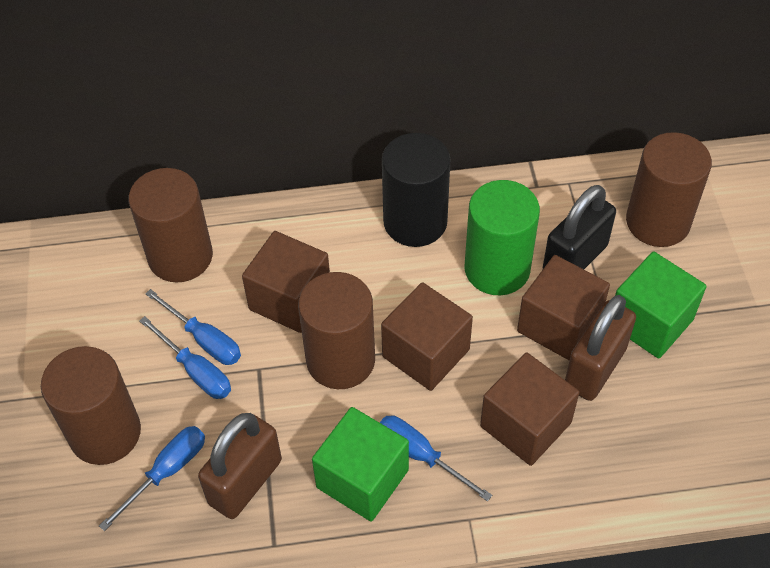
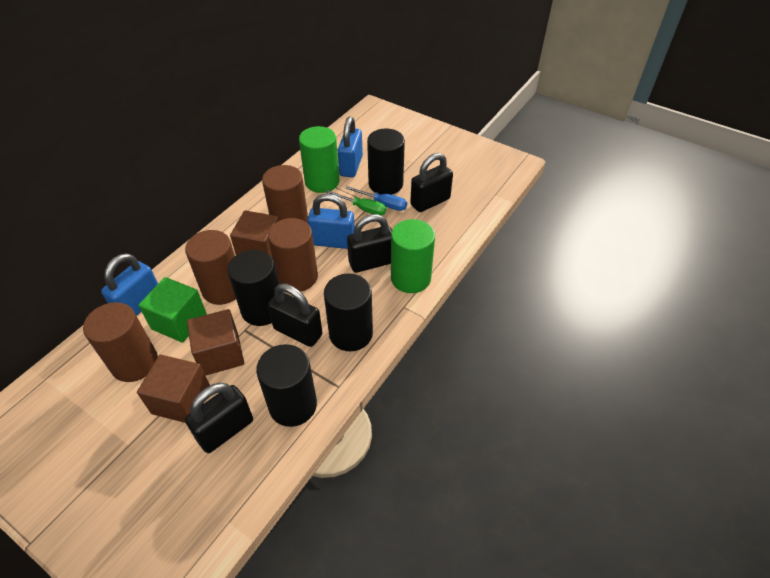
black cylinder: [382,133,450,247] = 1 -> [227,250,279,326] [256,344,317,427] [324,273,373,351] [367,129,405,195] = 4
black padlock: [543,185,616,269] = 1 -> [185,383,253,453] [268,283,323,347] [347,214,392,273] [410,153,453,212] = 4
blue padlock: none = 0 -> [101,253,158,316] [307,194,355,249] [338,116,363,177] = 3
blue screwdriver: [99,426,205,531] [139,316,231,399] [145,289,241,365] [380,415,492,502] = 4 -> [346,186,407,211] = 1
brown cube: [242,231,330,333] [381,282,473,391] [480,352,579,466] [517,255,610,361] = 4 -> [137,355,210,423] [187,309,244,376] [230,210,279,259] = 3
brown padlock: [198,413,282,519] [565,295,636,401] = 2 -> none = 0
green cube: [312,407,409,522] [615,251,707,359] = 2 -> [138,277,207,343] = 1
green cylinder: [465,180,540,295] = 1 -> [299,126,339,193] [391,219,435,293] = 2
green screwdriver: none = 0 -> [326,190,386,215] = 1

